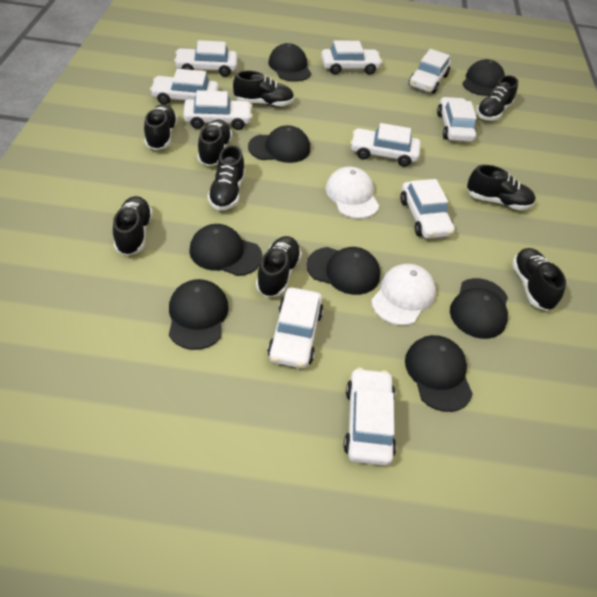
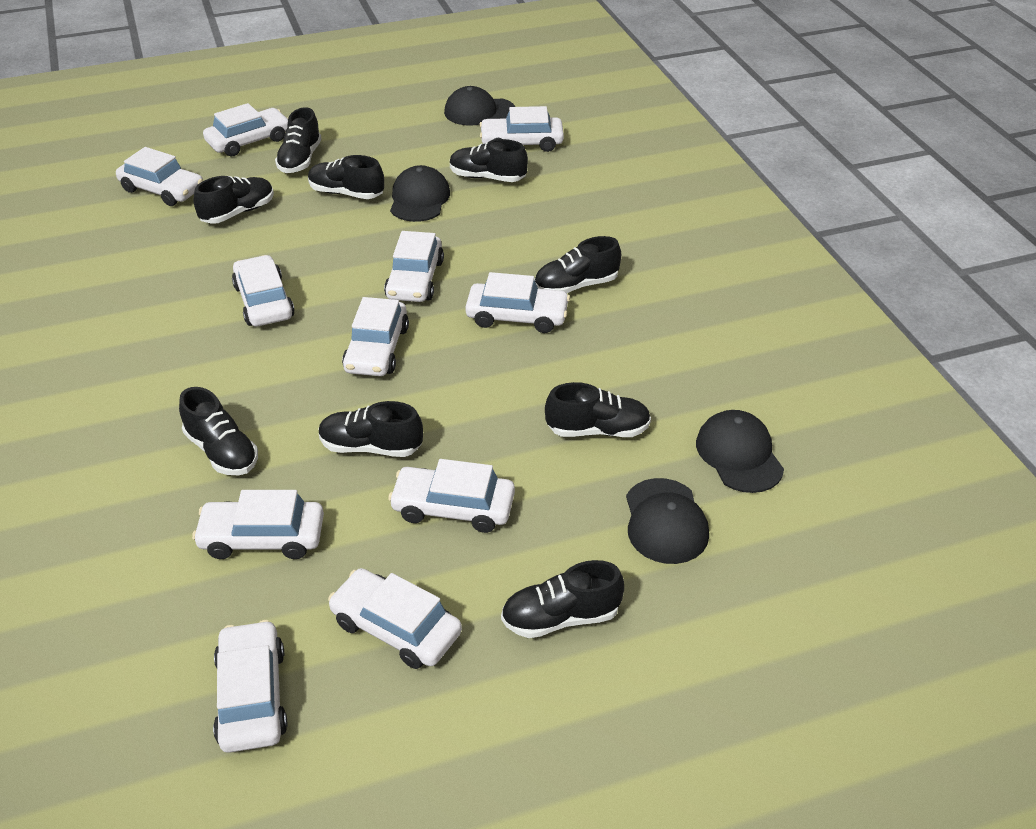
black cap: [169,279,229,350] [189,224,262,276] [248,125,310,163] [268,43,311,82] [306,247,380,295] [405,335,473,412] [450,278,508,339] [462,59,505,96] = 8 -> [390,165,450,222] [444,86,515,126] [626,478,709,564] [696,410,784,493] = 4
white cap: [326,167,379,219] [371,264,436,326] = 2 -> none = 0
white car: [150,69,219,105] [174,40,237,77] [183,90,253,130] [267,287,323,369] [321,40,383,75] [344,368,396,466] [350,123,421,167] [400,179,455,239] [409,49,451,94] [437,97,477,142] = 10 -> [116,147,203,206] [192,490,324,559] [203,103,288,157] [213,620,287,753] [232,255,295,326] [328,568,462,669] [342,297,409,376] [384,231,444,302] [388,459,515,533] [465,272,570,333] [479,106,564,152] = 11

